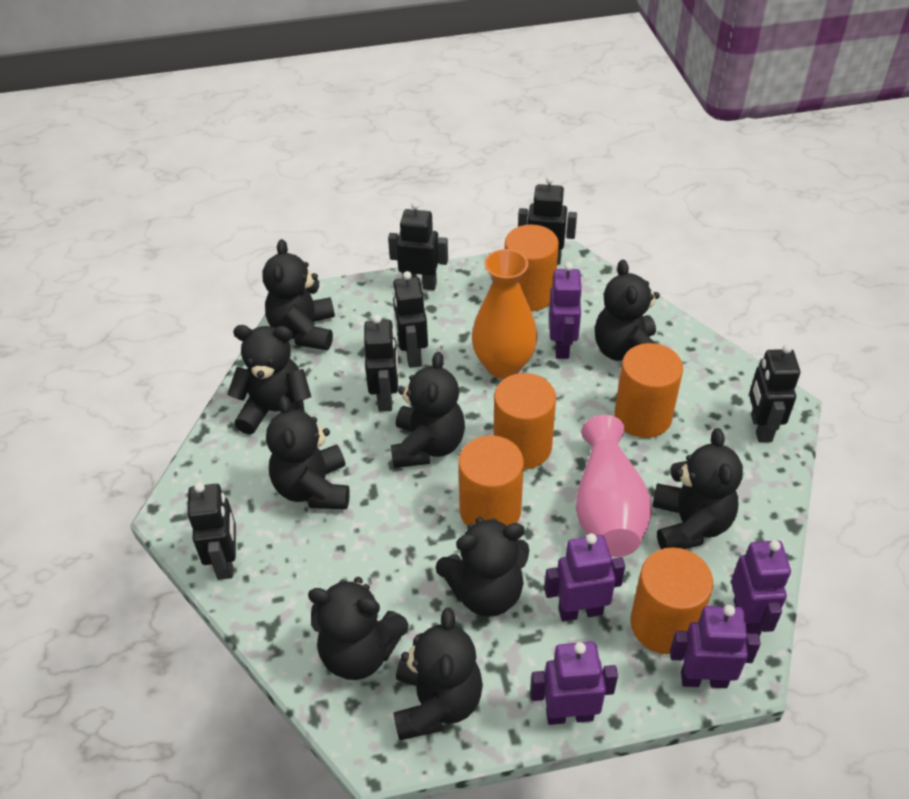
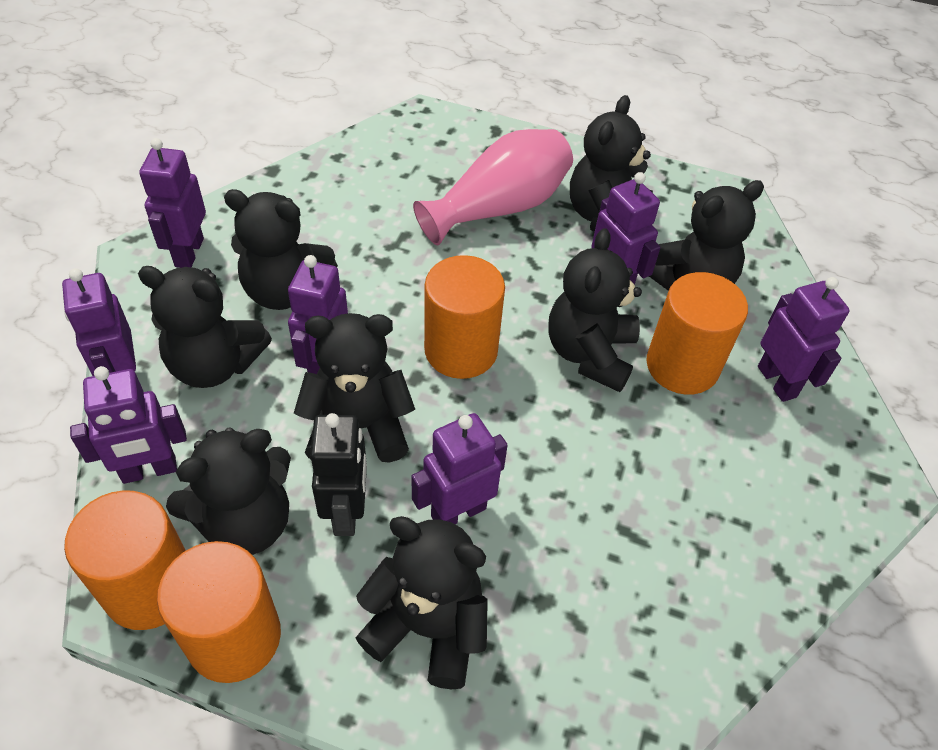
black robot: [187,482,236,580] [364,315,398,412] [388,201,448,290] [392,271,428,368] [518,176,577,265] [749,344,800,442] = 6 -> [310,413,367,536] = 1
black teddy bear: [227,325,311,435] [262,239,335,350] [266,395,350,509] [308,577,409,680] [391,352,465,468] [393,608,483,741] [435,517,529,617] [595,260,660,361] [652,428,743,549] = 9 -> [138,266,272,388] [166,427,291,555] [224,189,338,310] [294,313,415,463] [355,516,488,689] [548,228,642,392] [570,95,653,232] [649,180,764,291] = 8
orange cylinder: [458,436,524,526] [493,373,556,469] [505,225,559,311] [615,343,683,438] [631,547,713,654] = 5 -> [64,490,186,630] [157,541,281,683] [424,255,505,379] [646,272,748,395] = 4
orange vase: [472,249,538,379] = 1 -> none = 0
purple robot: [530,642,618,725] [544,533,625,622] [549,262,583,359] [670,605,761,688] [731,540,791,636] = 5 -> [62,268,136,376] [70,366,187,484] [139,138,206,268] [288,255,348,374] [411,413,508,524] [591,172,661,285] [758,277,850,402] = 7

